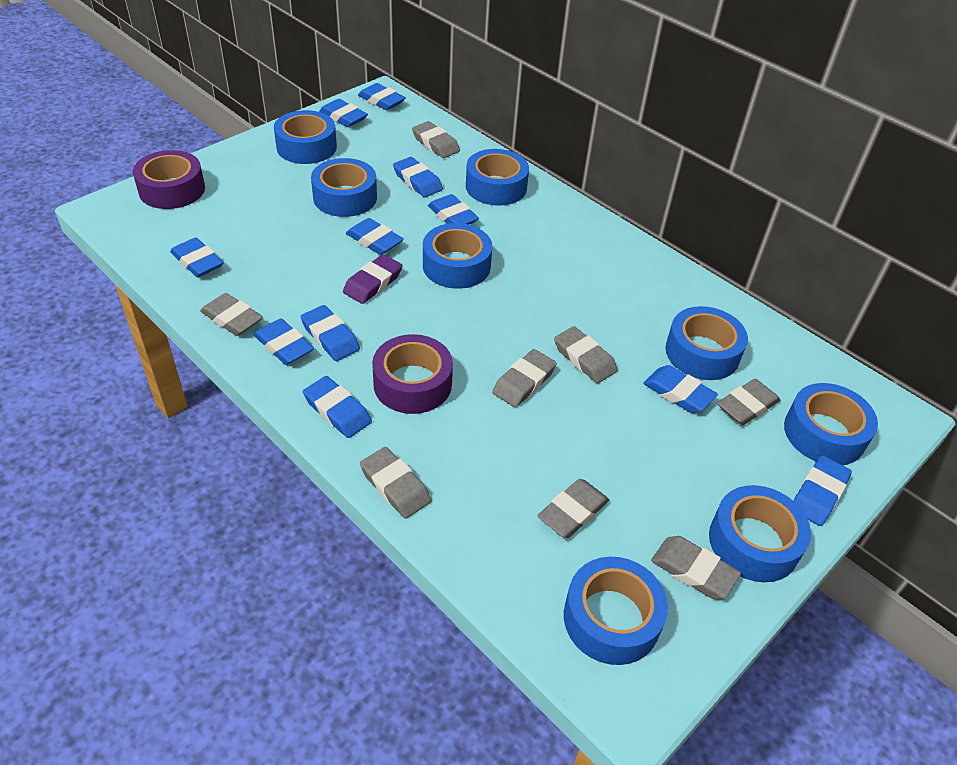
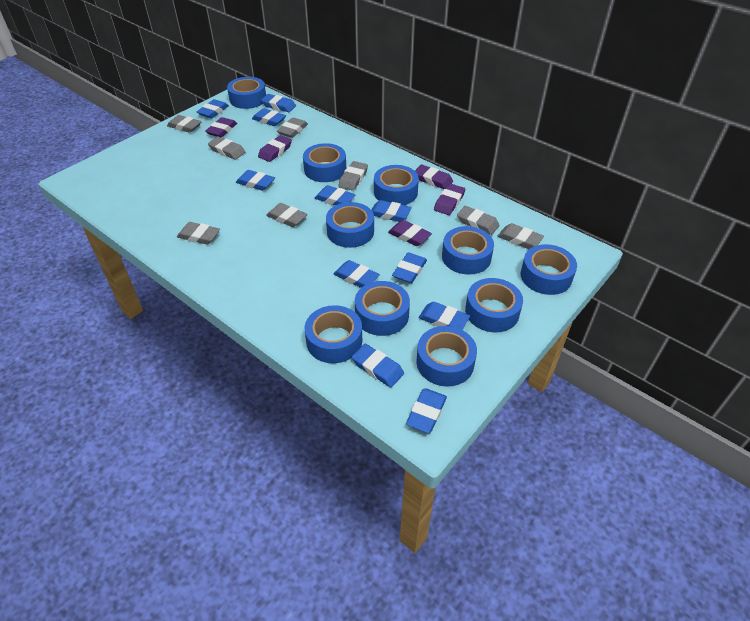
blue tape: [274,110,337,164] [311,158,377,217] [423,223,492,289] [466,149,529,206] [564,557,668,665] [665,306,748,380] [709,485,811,582] [784,383,878,465] = 8 -> [227,77,266,109] [303,143,346,182] [305,305,362,363] [326,202,374,248] [355,281,410,336] [374,165,419,205] [416,326,477,387] [442,226,494,275] [465,278,523,332] [521,244,577,295] = 10
purple eraser: [343,254,403,304] = 1 -> [205,117,237,137] [258,135,292,162] [388,220,432,246] [415,165,453,189] [434,184,465,215] = 5
purple tape: [133,150,205,209] [372,334,453,414] = 2 -> none = 0

